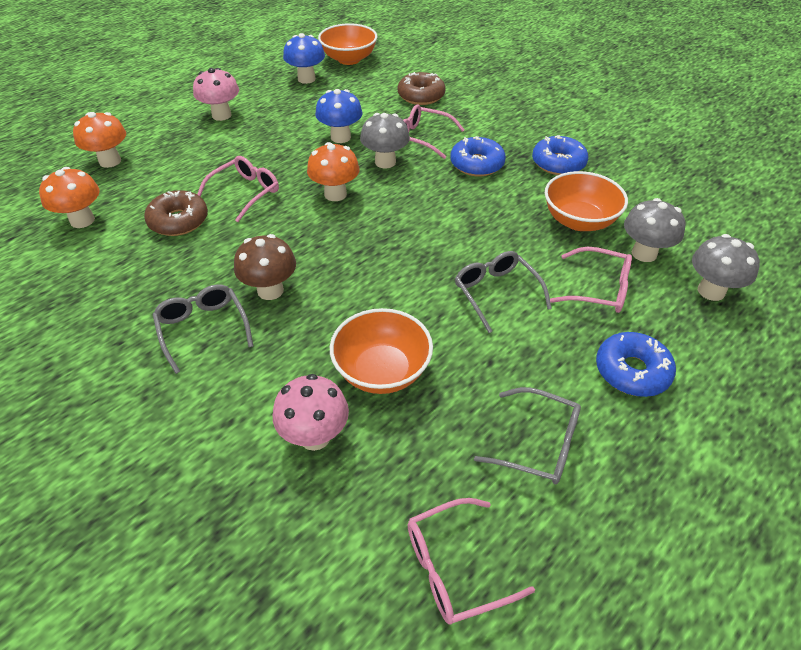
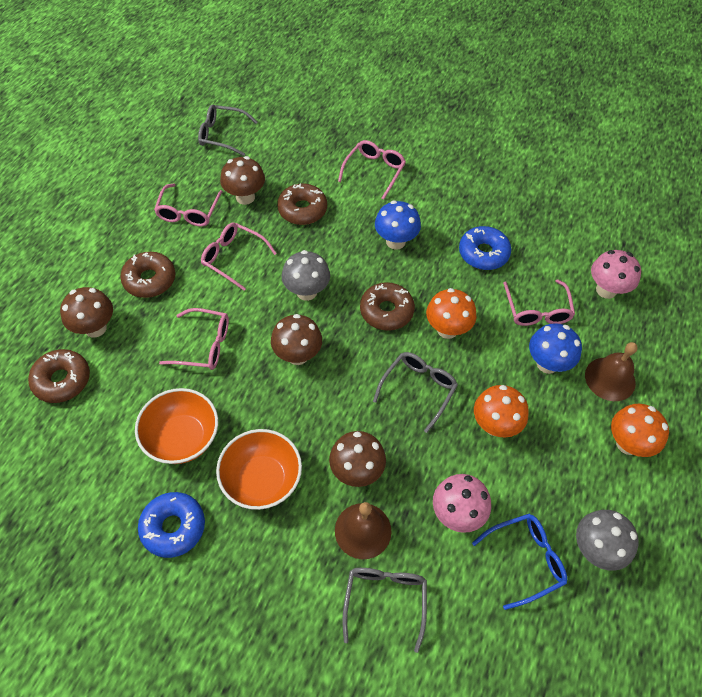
blue donut: [450,136,506,176] [532,135,588,175] [596,332,676,397] = 3 -> [138,492,205,558] [459,226,511,270] = 2
blue glasses: none = 0 -> [472,514,567,610] = 1
brown bell: none = 0 -> [335,502,392,559] [585,342,638,401] = 2
brown donut: [144,190,208,236] [397,72,446,105] = 2 -> [28,349,90,403] [120,252,175,298] [277,184,327,225] [360,282,415,331] = 4
brown mushroom: [234,234,296,300] = 1 -> [60,287,113,338] [220,156,265,205] [271,314,322,365] [329,431,386,487] = 4
grey mushroom: [360,113,410,169] [624,198,685,262] [692,234,760,301] = 3 -> [281,250,330,301] [576,510,639,571] = 2
orange bowl: [318,23,377,65] [330,308,433,394] [545,171,628,231] = 3 -> [135,388,218,464] [216,429,302,510] = 2
pink glasses: [197,156,279,222] [403,104,465,159] [408,498,535,625] [550,247,632,313] = 4 -> [154,183,223,226] [159,308,229,370] [201,223,277,291] [338,140,406,200] [503,279,575,326] = 5

